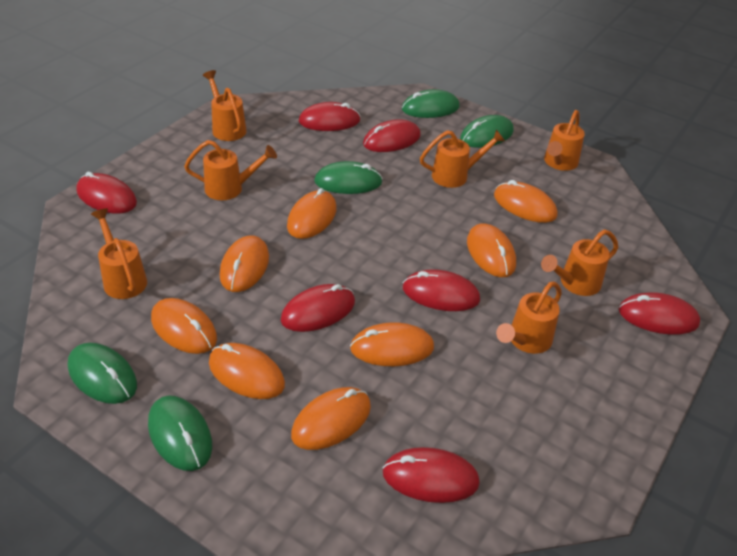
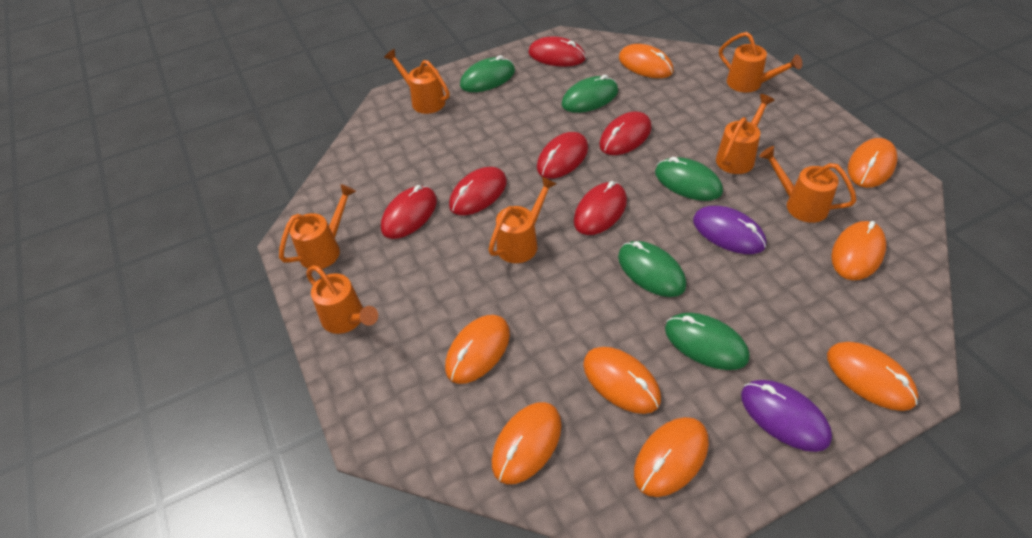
purple mouse: none = 0 -> [693,206,766,254] [741,380,832,452] = 2
red mouse: [76,172,137,214] [281,284,355,332] [299,102,361,131] [363,119,421,152] [382,447,480,503] [403,269,480,311] [619,292,700,335] = 7 -> [381,185,437,239] [449,167,507,215] [528,36,586,67] [537,132,588,179] [574,181,627,235] [600,112,651,155] = 6

